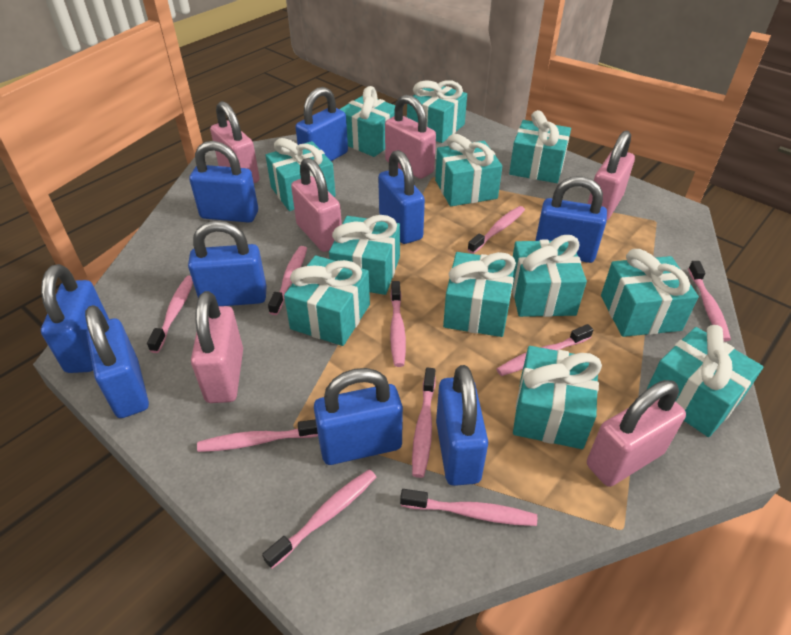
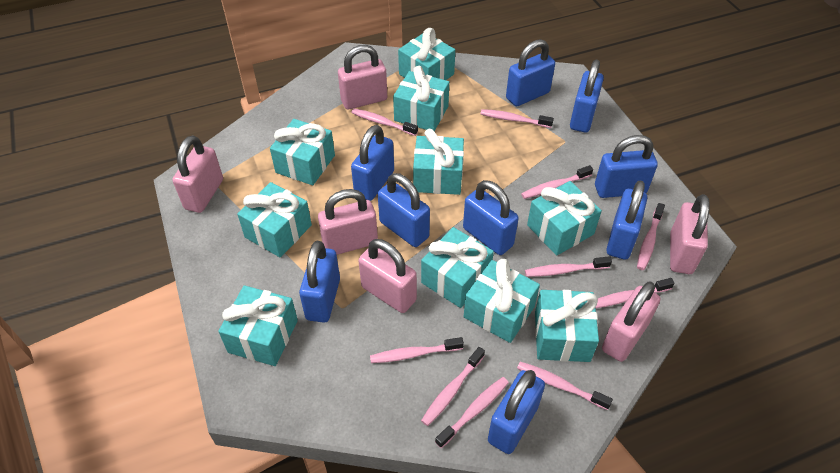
turquoise gift: [266,138,336,211] [284,255,370,346] [329,215,400,295] [340,86,395,157] [407,80,467,143] [435,134,502,206] [443,252,516,337] [509,110,571,183] [512,235,587,317] [513,346,602,449] [601,249,699,337] [646,325,763,437] = 12 -> [218,285,298,366] [237,182,312,258] [270,119,335,185] [393,66,449,131] [398,28,455,80] [413,129,464,195] [421,227,494,308] [464,259,540,343] [527,181,602,255] [535,290,599,362] = 10

